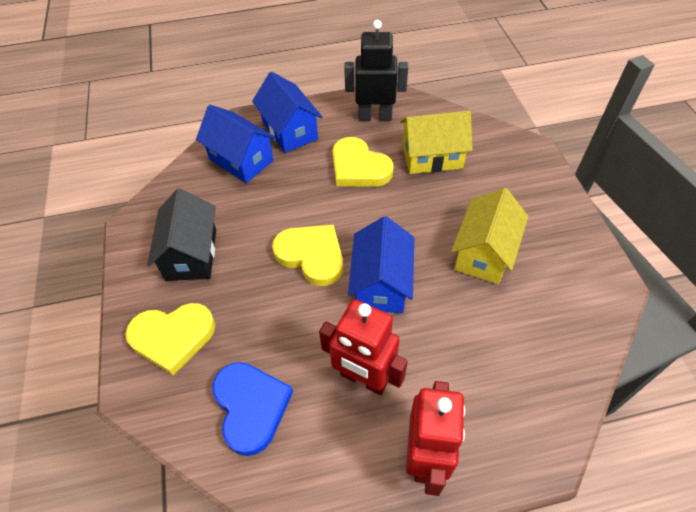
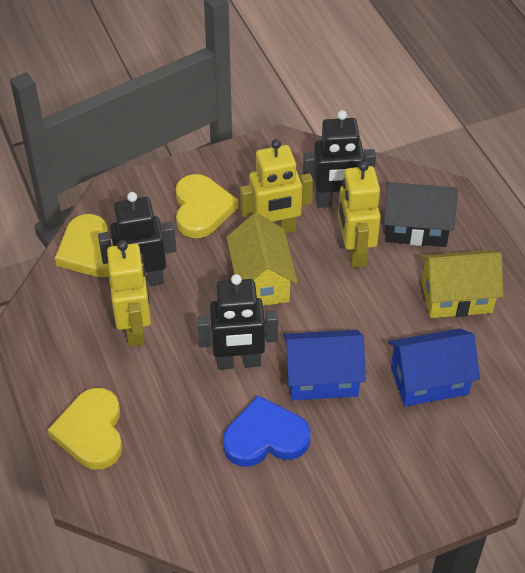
black robot: [344,20,408,121] = 1 -> [98,192,177,286] [197,274,278,370] [303,110,376,208] = 3
blue house: [196,105,276,183] [252,72,323,153] [348,216,414,313] = 3 -> [283,330,366,400] [388,328,480,407] = 2
red robot: [319,299,408,395] [406,381,465,496] = 2 -> none = 0
yellow robot: none = 0 -> [107,240,151,347] [240,139,313,233] [338,161,381,268] = 3

